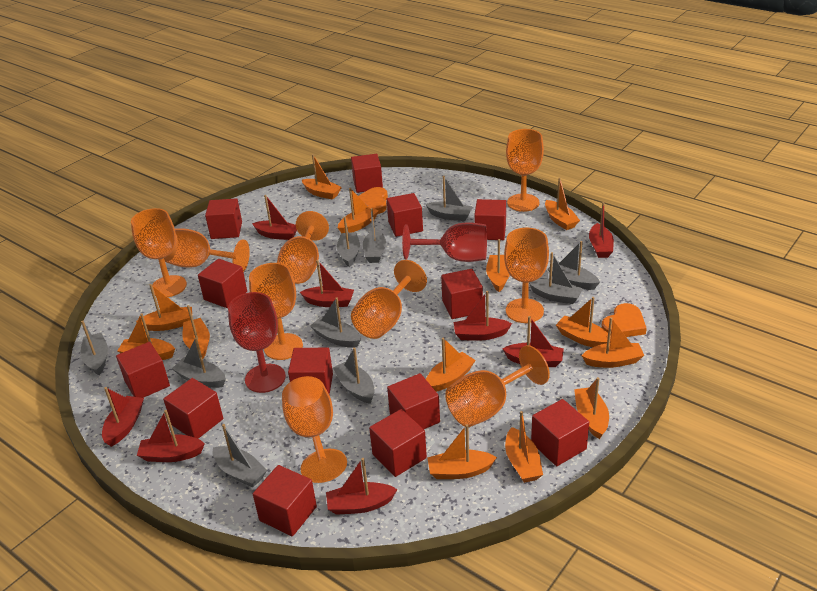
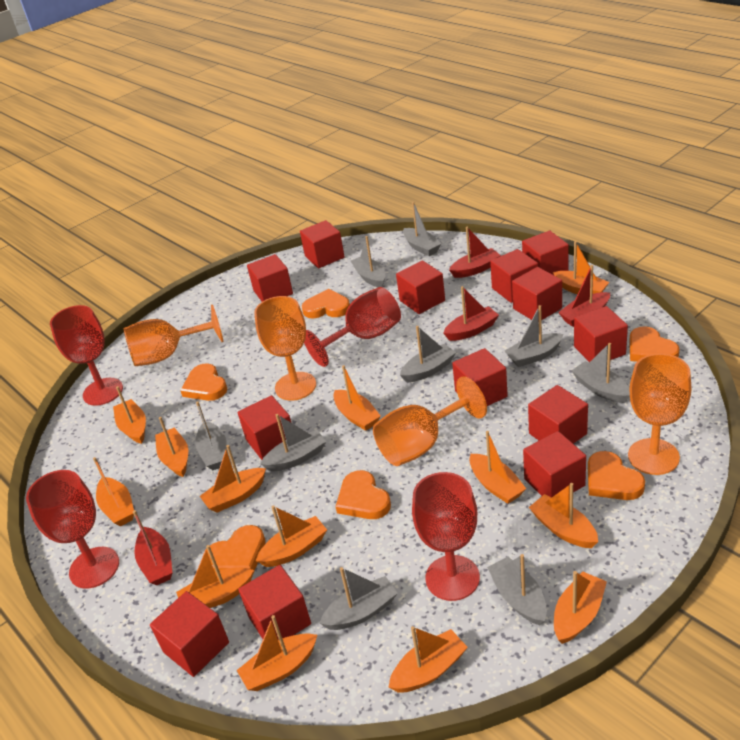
grey boat: [80,321,108,375] [172,338,226,388] [213,424,267,487] [310,297,361,348] [333,348,375,404] [337,216,360,267] [363,208,386,263] [425,176,473,221] [529,252,583,304] [548,241,600,290] = 10 -> [195,401,227,470] [260,414,326,471] [320,567,398,630] [351,236,385,287] [400,326,456,382] [403,202,441,256] [487,554,547,625] [505,305,563,367] [572,343,630,403] = 9
orange goblet: [131,208,187,297] [164,228,250,272] [249,263,303,360] [277,211,329,284] [282,376,347,483] [351,260,427,339] [445,345,550,427] [504,228,549,323] [506,129,544,212] = 9 -> [124,305,224,366] [254,296,316,401] [373,376,487,466] [628,353,691,475] = 4
orange heart: [358,187,388,214] [601,303,647,337] = 2 -> [180,363,227,401] [203,525,266,573] [302,289,350,318] [336,470,391,519] [588,451,645,500] [629,326,680,362] = 6
red boat: [102,387,144,447] [137,410,205,462] [252,195,297,240] [300,260,354,307] [326,458,397,515] [454,291,512,341] [502,316,564,367] [589,202,614,258] = 8 -> [133,510,172,585] [443,286,499,341] [449,227,501,278] [558,265,610,327] = 4
red goblet: [228,292,286,393] [402,222,487,262] = 2 -> [26,470,119,589] [50,305,123,406] [304,287,401,367] [412,472,480,601] = 4

